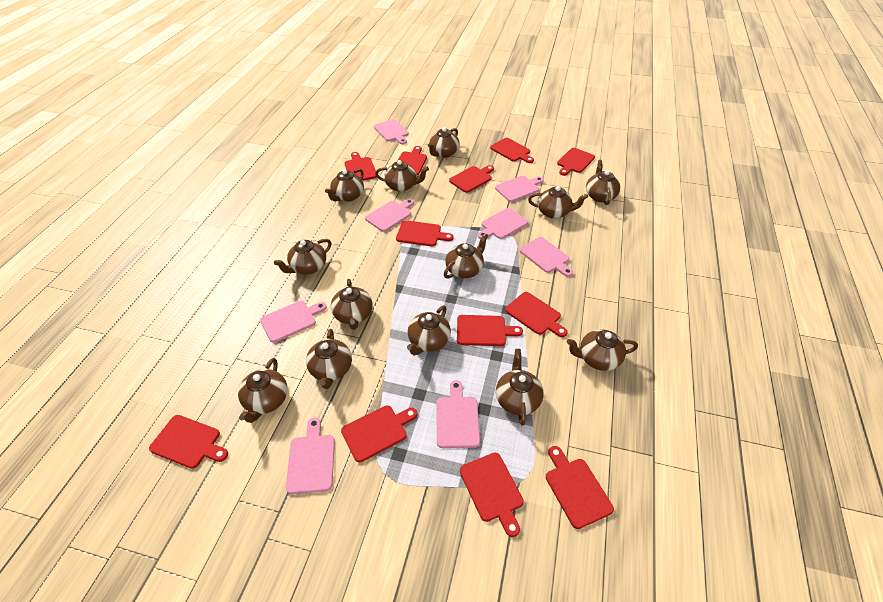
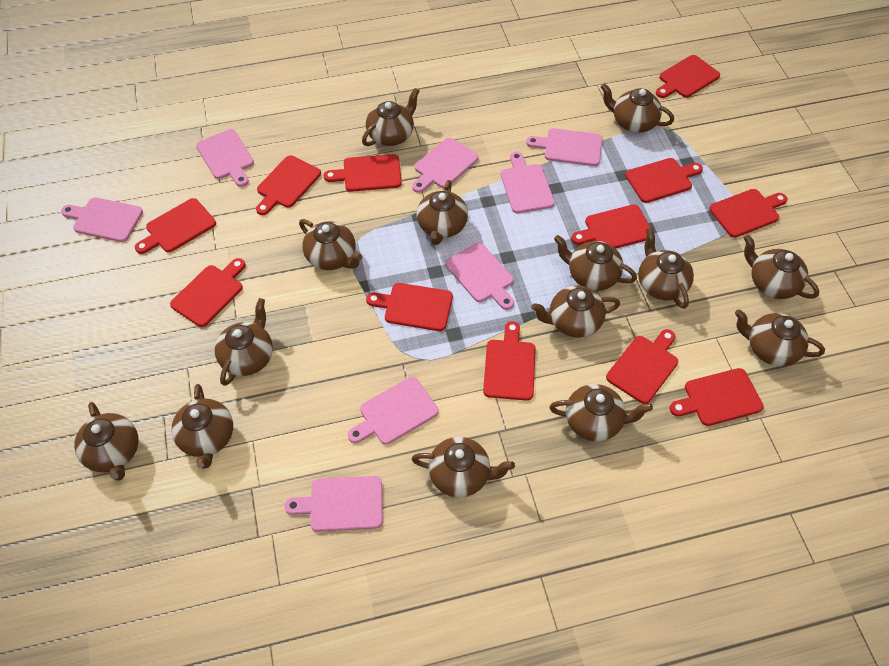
brown teapot: [238,358,288,423] [274,239,332,275] [306,329,352,389] [325,169,364,202] [331,279,373,330] [375,160,429,192] [407,305,451,355] [428,127,459,158] [444,233,488,279] [496,349,544,426] [528,186,588,219] [567,329,638,371] [586,160,620,205] = 13 -> [74,402,138,481] [171,384,233,469] [215,298,273,386] [299,219,362,270] [362,88,419,146] [412,437,515,498] [417,180,468,245] [531,286,620,338] [549,384,653,442] [554,235,637,291] [601,83,674,133] [638,227,694,309] [735,309,825,367] [744,235,819,299] = 14

